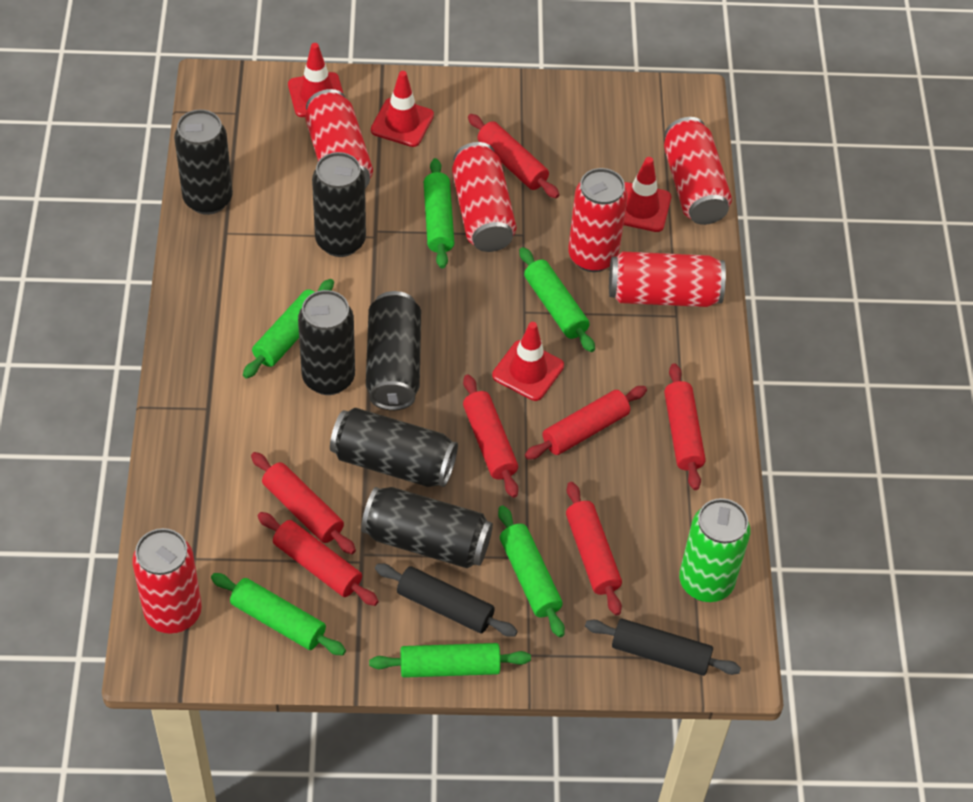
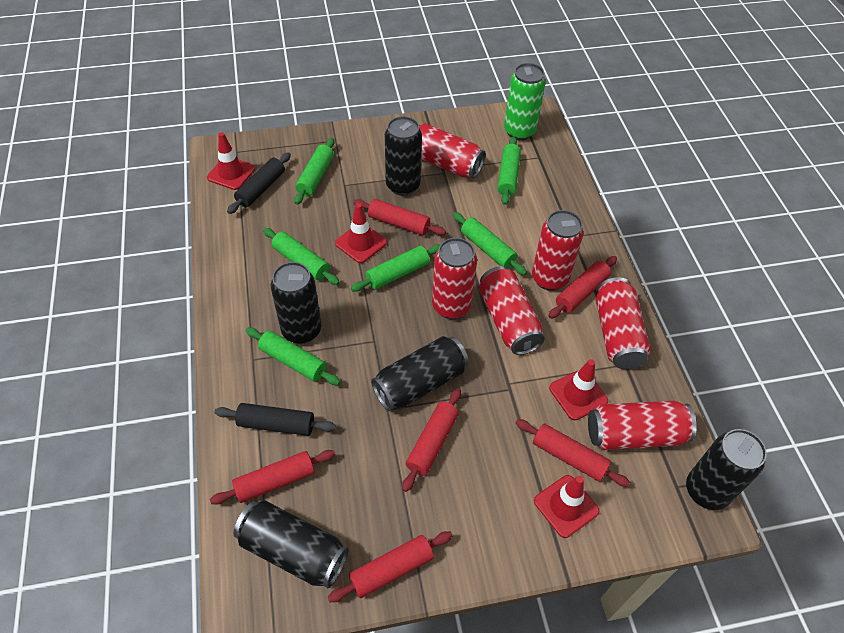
black can: [174,110,233,215] [298,290,355,395] [312,152,366,257] [330,408,458,487] [361,487,493,568] [366,291,421,410] = 6 -> [233,500,349,588] [271,262,321,344] [371,336,469,411] [385,116,422,196] [686,429,767,510] = 5
red rolling pin: [251,452,356,554] [258,512,379,606] [463,375,518,498] [468,114,559,198] [525,386,647,459] [566,482,622,616] [664,363,706,490] = 7 -> [210,450,335,505] [328,531,452,602] [353,199,446,235] [402,388,461,492] [516,419,630,487] [548,256,617,319] = 6

